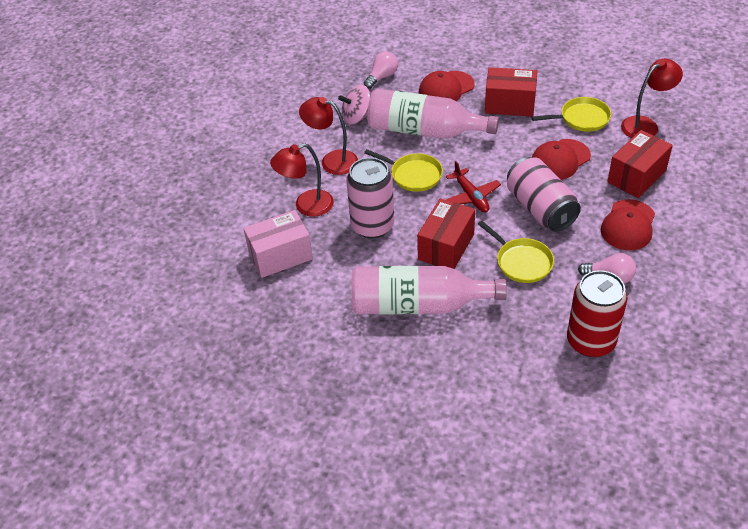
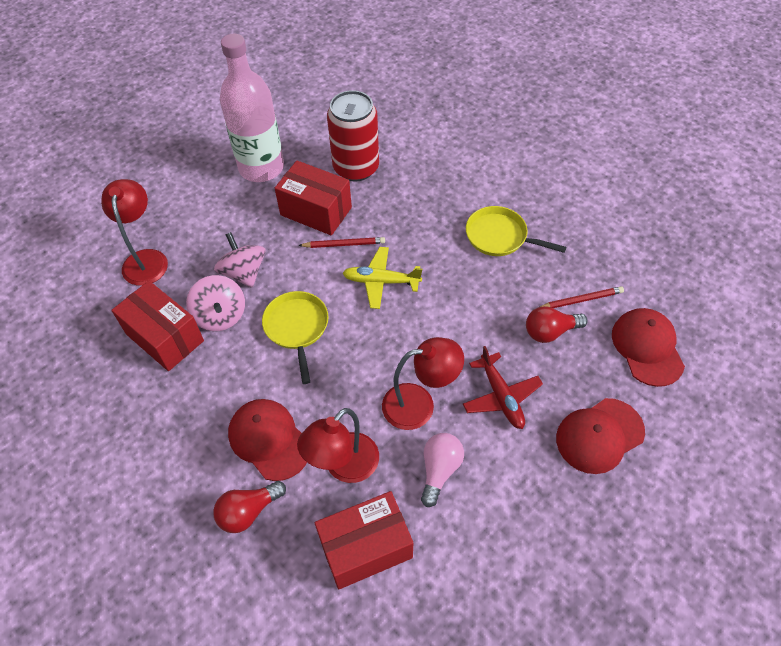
pink bottle: [351,266,507,314] [367,88,499,139] = 2 -> [220,34,284,182] = 1
pink box: [243,210,313,278] = 1 -> none = 0
pink can: [347,157,394,238] [507,157,581,232] = 2 -> none = 0
pink light bulb: [364,51,398,89] [578,253,636,284] = 2 -> [421,433,464,507] = 1
pink spinning top: [338,85,371,124] = 1 -> [186,275,245,331] [214,232,266,288] = 2
red light bulb: none = 0 -> [213,481,286,533] [526,306,588,343] = 2
red pencil: none = 0 -> [298,237,385,248] [540,286,624,308] = 2
yellow pan: [364,149,443,192] [478,221,554,283] [532,97,611,132] = 3 -> [262,291,329,384] [466,206,566,256] = 2
yellow plane: none = 0 -> [343,247,422,309] = 1

